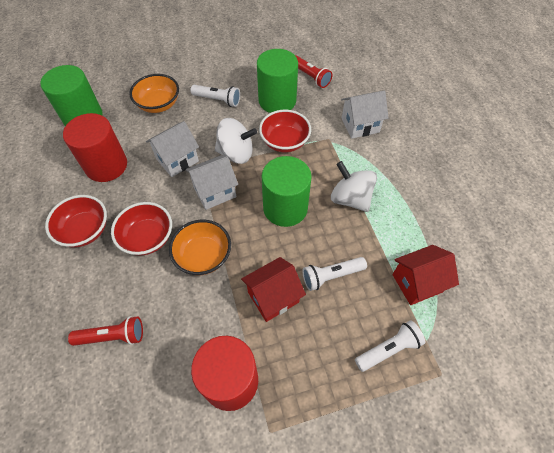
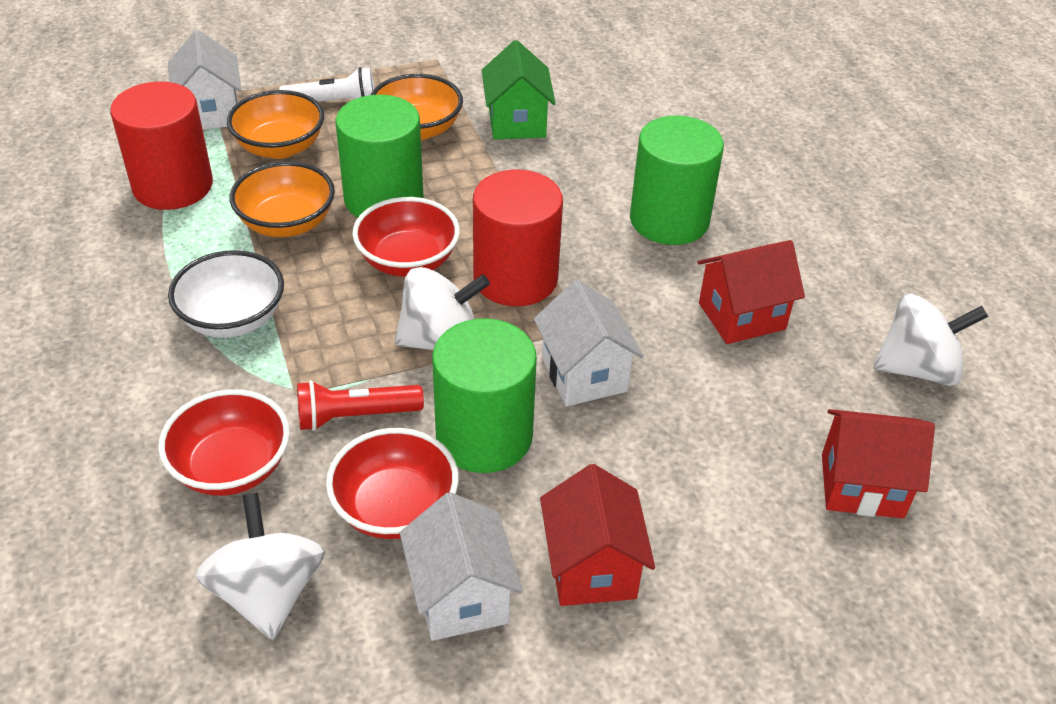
green house: none = 0 -> [482,40,556,140] = 1
orange bowl: [129,74,179,113] [169,220,231,275] = 2 -> [227,90,324,159] [230,161,335,237] [371,74,463,140] = 3
red flashlight: [68,316,143,346] [295,55,332,88] = 2 -> [297,380,424,431] = 1
red house: [241,257,306,322] [392,245,459,305] = 2 -> [540,464,655,606] [698,240,805,344] [822,409,935,519] = 3
white bowl: none = 0 -> [168,250,284,338] = 1
white flashlight: [190,85,240,107] [303,257,367,291] [355,320,425,372] = 3 -> [279,67,374,102] = 1
white spinning top: [215,118,257,164] [331,161,377,212] = 2 -> [196,493,325,640] [395,267,490,350] [873,293,988,386] = 3

